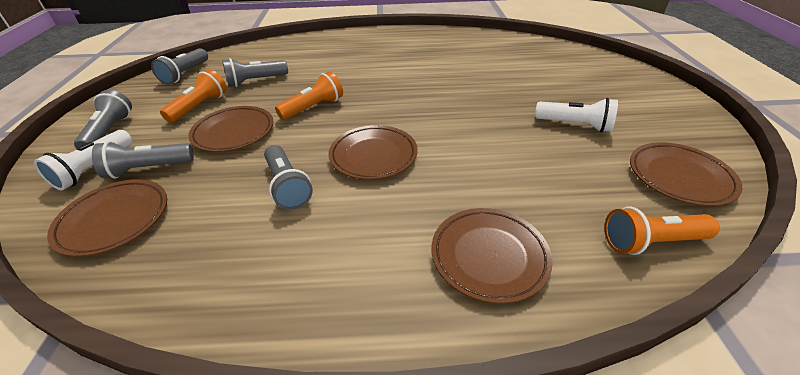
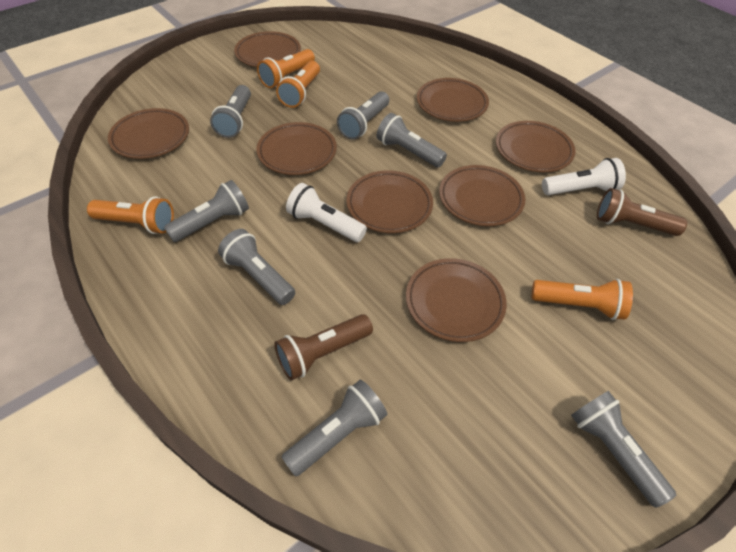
brown flashlight: none = 0 -> [274,314,373,381] [597,188,687,236] = 2
brown plate: [47,179,167,257] [188,106,274,152] [329,125,417,180] [432,208,553,304] [630,142,743,206] = 5 -> [108,108,189,159] [234,31,301,67] [257,122,337,175] [347,170,433,233] [406,258,507,342] [417,78,489,122] [439,165,525,226] [496,121,576,172] = 8
grey flashlight: [74,90,132,148] [92,141,194,179] [151,48,208,84] [222,58,288,87] [264,145,313,210] = 5 -> [164,180,249,242] [210,85,251,138] [218,229,295,305] [281,380,387,477] [337,91,389,140] [377,113,447,167] [571,391,676,508] = 7
orange flashlight: [160,69,227,123] [275,71,343,120] [604,207,720,255] = 3 -> [87,196,174,234] [257,49,315,88] [276,61,320,108] [532,279,633,320] = 4

